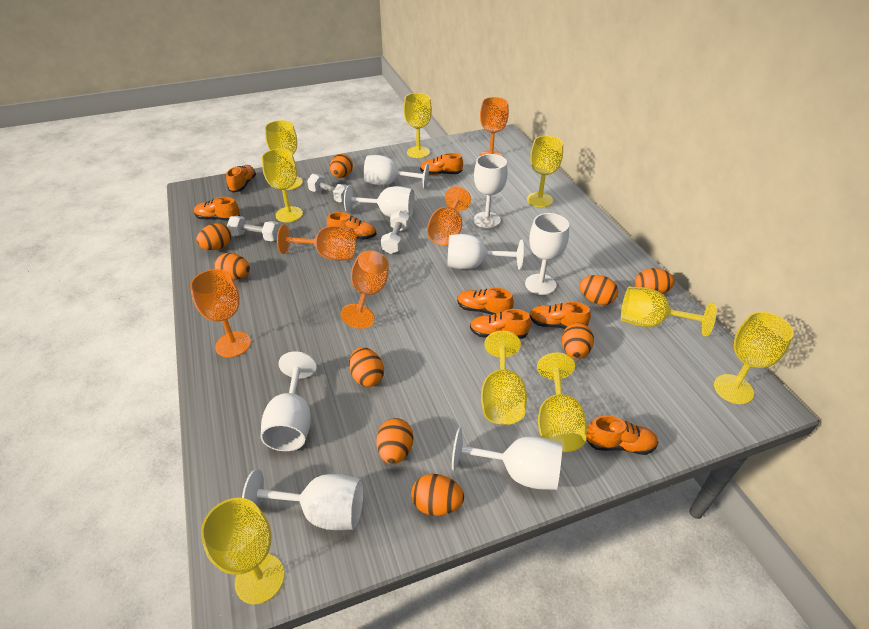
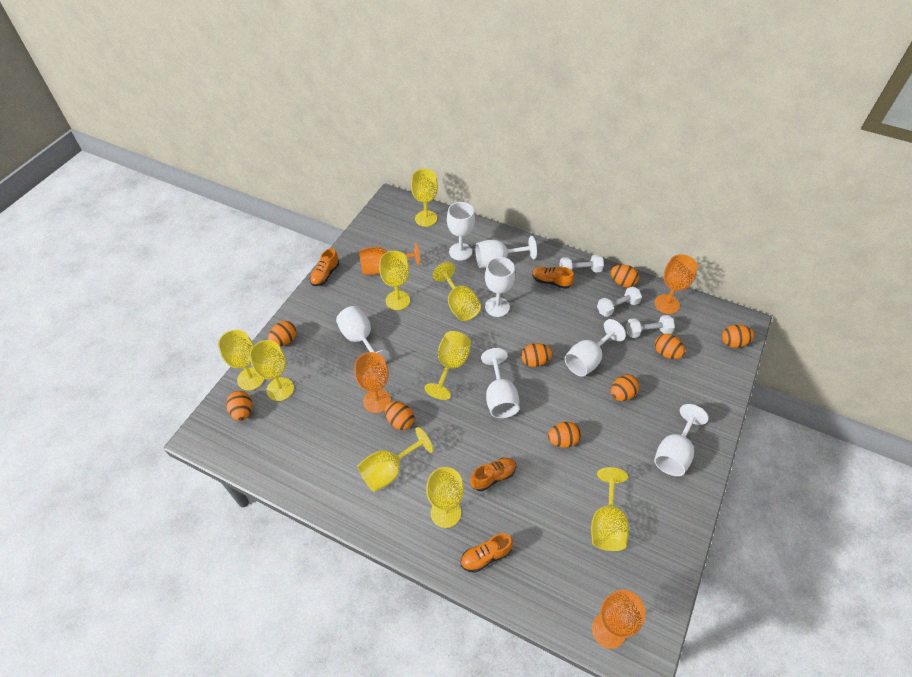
orange goblet: [190,269,251,358] [277,224,356,260] [340,250,389,329] [427,186,471,246] [479,97,509,157] = 5 -> [355,352,391,413] [359,242,420,275] [592,590,646,649] [655,254,698,314] = 4
orange shoe: [194,197,240,221] [226,165,256,192] [327,212,377,239] [420,153,463,175] [457,287,514,315] [470,309,531,339] [529,301,591,329] [586,415,658,455] = 8 -> [310,248,339,286] [461,533,513,573] [470,458,516,491] [532,267,574,289] = 4
white goblet: [242,469,364,530] [260,352,317,451] [344,185,414,218] [363,155,429,190] [447,234,524,270] [452,427,562,490] [474,154,508,228] [525,213,569,295] = 8 -> [336,306,390,361] [447,202,475,261] [475,236,537,268] [481,348,520,418] [485,257,515,317] [565,319,626,377] [654,404,709,476] = 7

